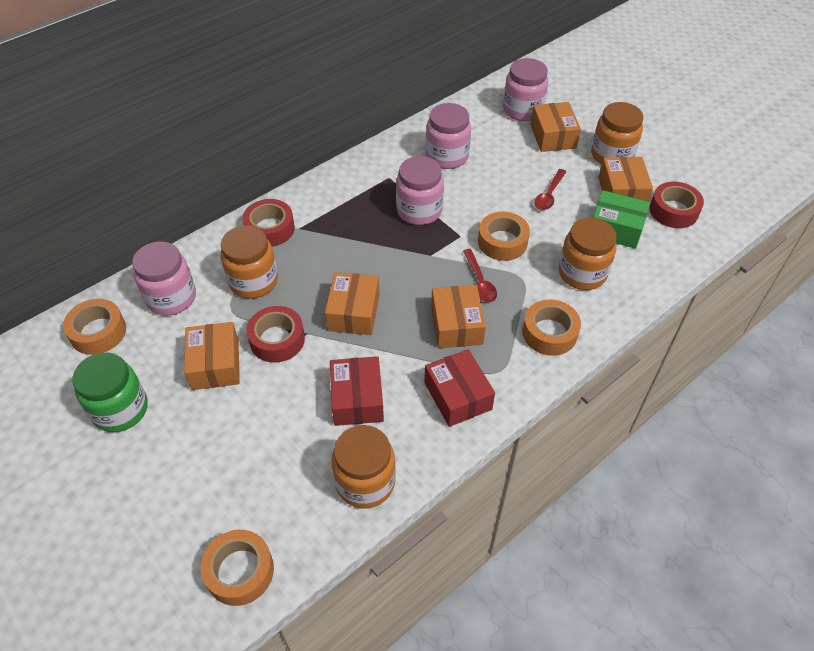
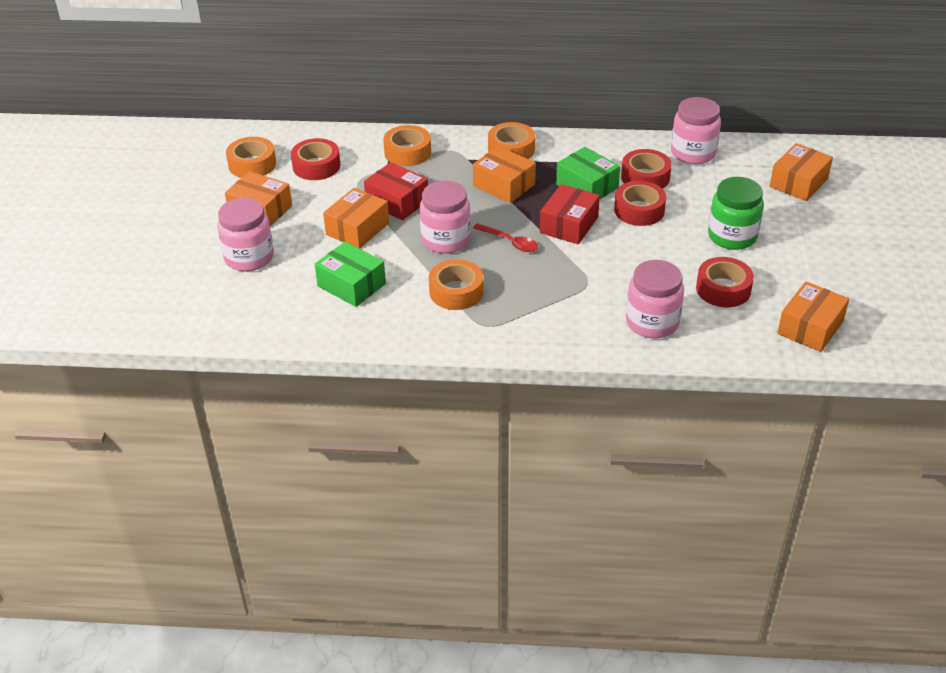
green box: [593,190,650,249] = 1 -> [315,242,386,307] [556,147,620,199] = 2
orange jar: [221,225,278,299] [331,425,396,509] [559,217,617,290] [591,102,643,165] = 4 -> none = 0
red spoon: [463,249,497,302] [534,169,566,210] = 2 -> [473,223,538,252] = 1
red tape: [243,199,295,247] [246,306,305,363] [650,182,704,228] = 3 -> [291,138,340,180] [614,181,666,226] [621,149,672,189] [696,257,754,307] = 4

